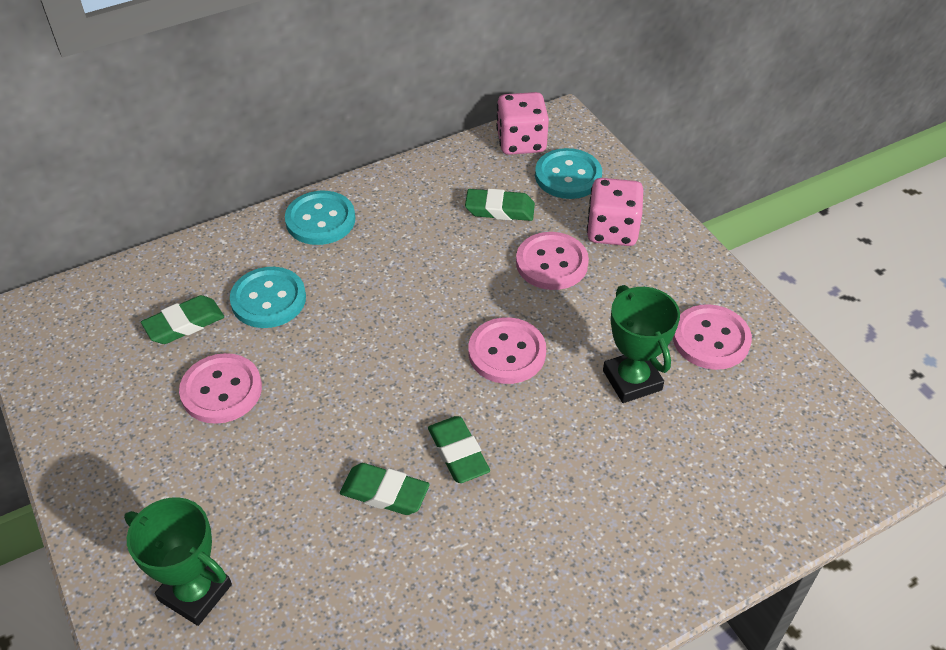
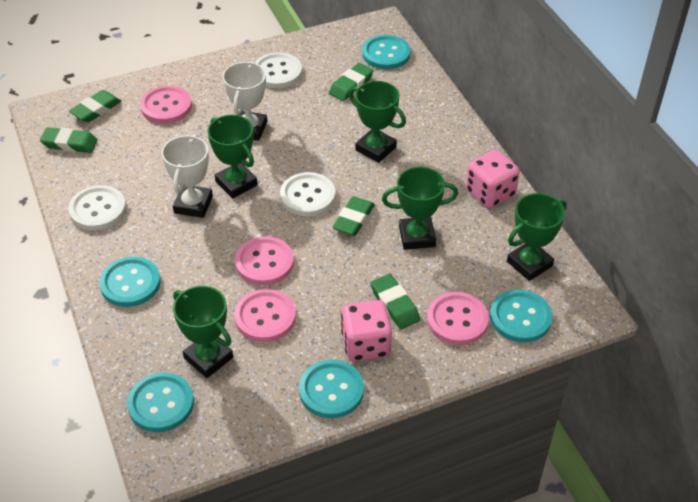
green eraser: [141,295,224,344] [340,463,430,515] [428,416,490,483] [465,189,535,221] = 4 -> [40,127,98,153] [69,90,121,122] [329,63,374,101] [332,196,375,236] [371,274,420,329] = 5
green trophy: [124,497,232,626] [603,285,680,403] = 2 -> [173,286,233,378] [208,115,258,198] [349,81,406,163] [382,167,458,250] [507,193,567,281] = 5
turquoise button: [230,267,306,328] [285,191,355,245] [535,148,602,199] = 3 -> [99,257,161,307] [127,373,194,432] [299,360,364,418] [362,35,411,69] [490,290,552,343] = 5
white button: none = 0 -> [68,185,126,230] [255,52,302,88] [280,172,335,216] = 3
white trophy: none = 0 -> [162,134,213,218] [223,61,267,141] = 2

